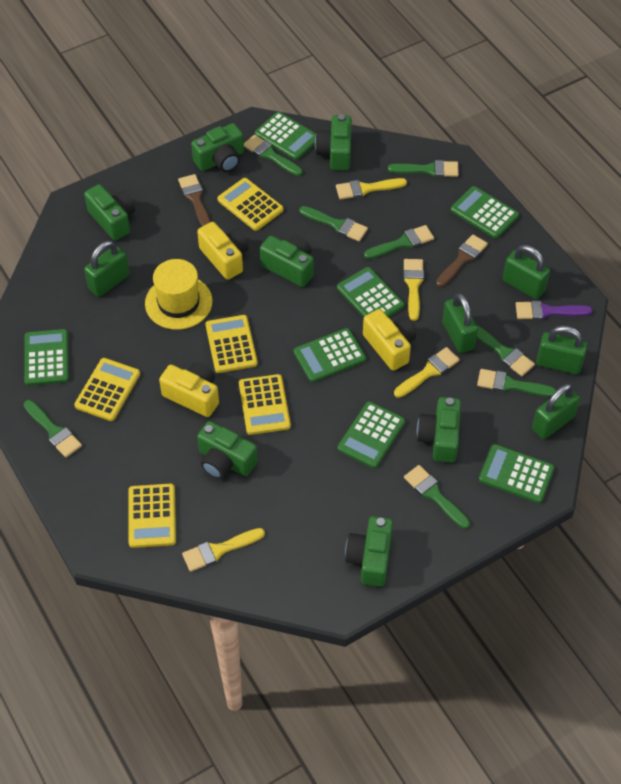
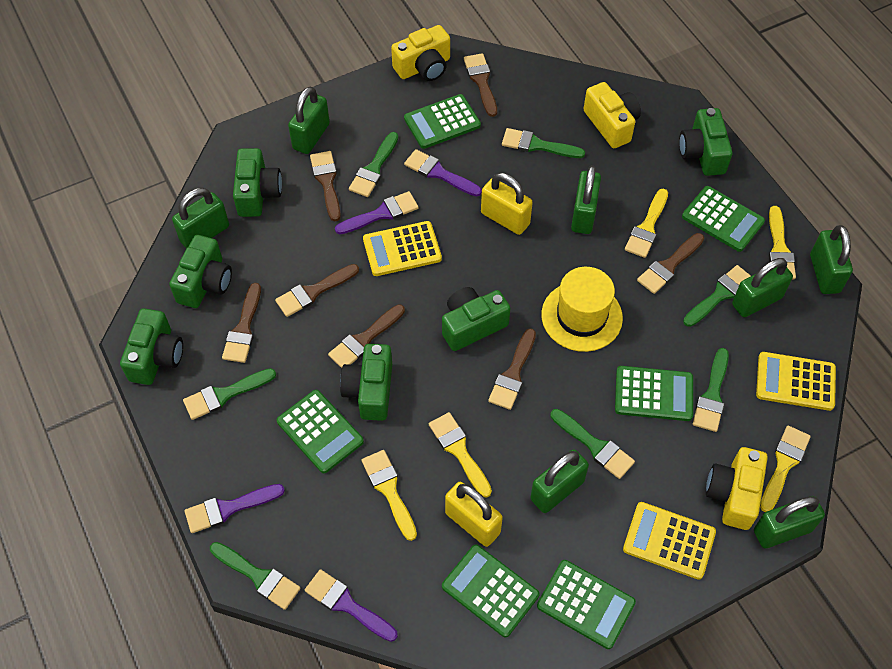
brown brush: [178,174,211,226] [436,234,488,287] = 2 -> [222,283,261,363] [275,264,359,317] [310,151,341,222] [328,304,405,368] [464,53,497,117] [488,328,536,410] [637,233,704,294] = 7
green brush: [24,400,82,458] [244,135,302,176] [299,206,368,242] [364,225,434,259] [388,160,459,177] [404,465,470,529] [477,325,535,376] [477,369,557,397] = 8 -> [183,368,276,420] [210,542,301,610] [349,132,398,197] [502,128,585,158] [551,409,635,479] [683,265,751,327] [693,348,729,432] = 7
green calculator: [24,329,69,386] [255,112,316,160] [294,328,366,382] [337,267,405,317] [337,401,405,468] [451,186,519,239] [479,444,555,503] = 7 -> [277,390,364,473] [404,94,481,149] [442,544,539,637] [537,560,636,649] [615,366,693,421] [682,186,765,252] = 6
green camera: [84,184,135,241] [191,123,244,172] [197,421,258,479] [260,235,314,287] [315,114,352,170] [345,516,393,587] [417,397,461,463] = 7 -> [120,308,183,385] [169,235,232,308] [233,148,282,217] [340,344,392,421] [442,287,510,351] [679,108,732,176] = 6
green padlock: [84,241,130,297] [442,293,478,353] [503,245,550,299] [532,384,580,439] [536,326,588,374] = 5 -> [172,188,229,249] [288,87,330,154] [530,449,589,513] [571,165,601,234] [732,258,793,317] [754,496,825,548] [810,225,853,294] = 7
purple brush: [516,301,592,320] = 1 -> [184,484,285,533] [305,569,398,642] [335,191,419,234] [404,149,482,197] = 4
yellow brush: [182,528,265,572] [336,178,407,200] [394,347,460,398] [403,259,424,321] = 4 -> [362,450,417,541] [429,412,492,498] [625,189,668,258] [760,426,811,512] [769,206,796,279] = 5
yellow calculator: [74,358,140,421] [128,484,176,548] [206,315,258,373] [217,178,284,231] [239,374,291,435] = 5 -> [363,221,442,276] [623,502,716,580] [756,352,836,411] = 3
yellow padlock: none = 0 -> [445,482,503,547] [481,173,533,235] = 2

